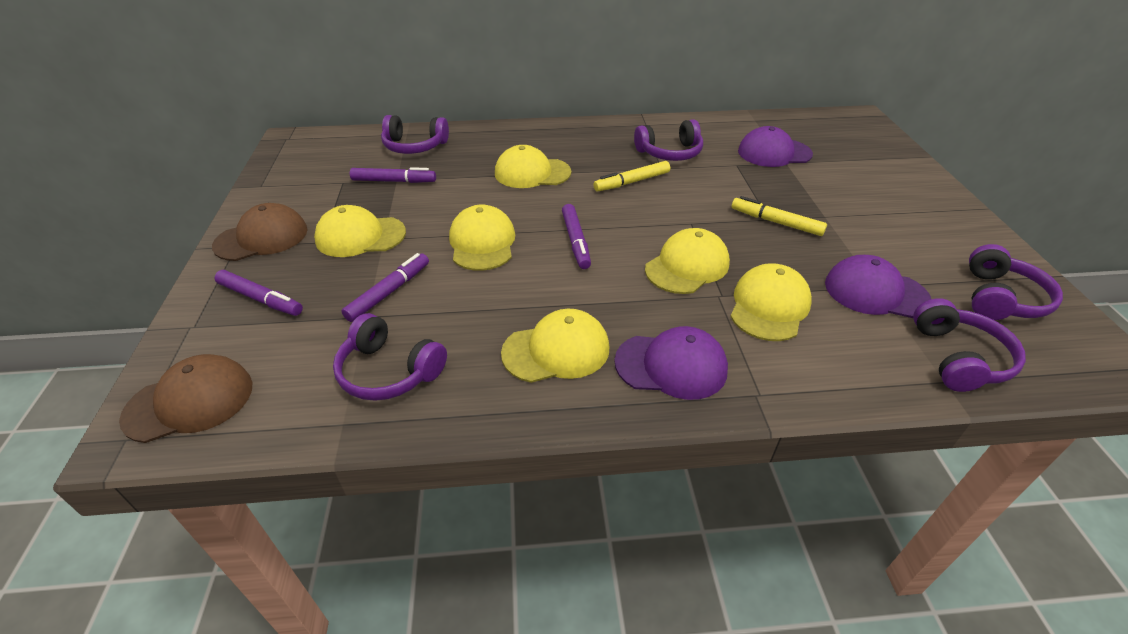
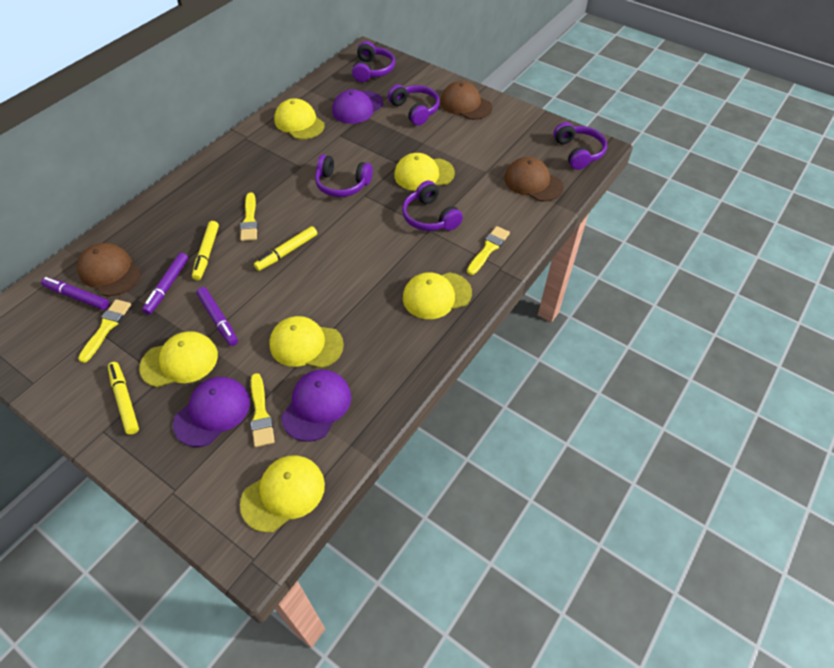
brown cap: [119,354,253,443] [212,203,307,261] = 2 -> [77,243,141,296] [440,81,492,120] [504,157,564,202] = 3
purple marker: [214,270,303,316] [342,253,429,322] [350,167,436,183] [562,204,591,269] = 4 -> [41,277,109,310] [142,253,188,315] [196,287,238,346] = 3
yellow brush: none = 0 -> [78,299,131,363] [240,192,258,241] [251,373,275,447] [467,226,510,275] = 4
yellow marker: [593,161,670,192] [732,196,827,236] = 2 -> [108,362,139,435] [192,221,219,280] [254,226,317,271] = 3

